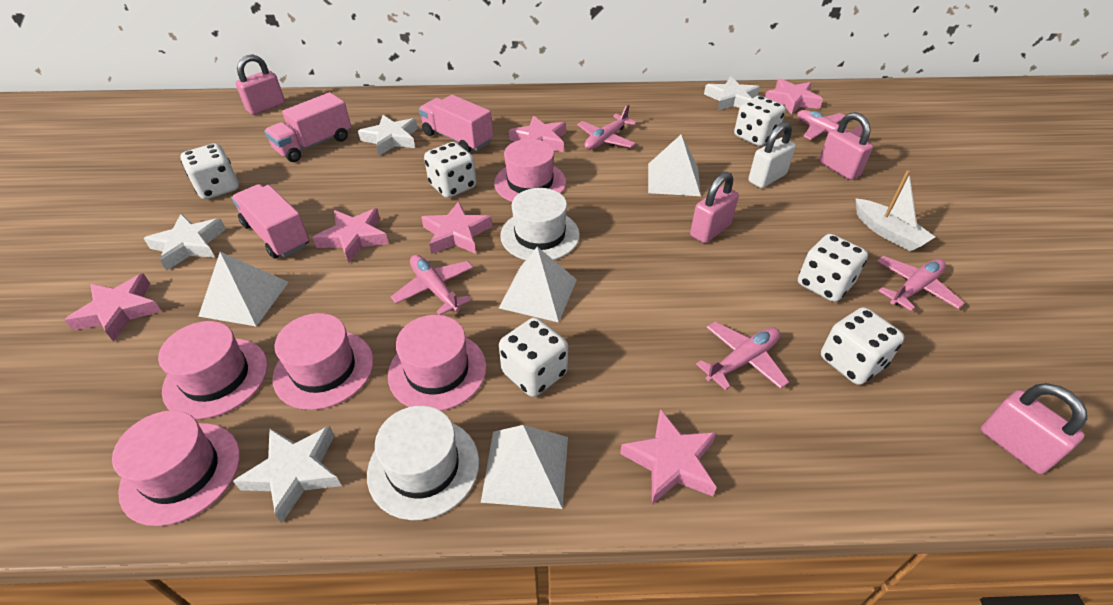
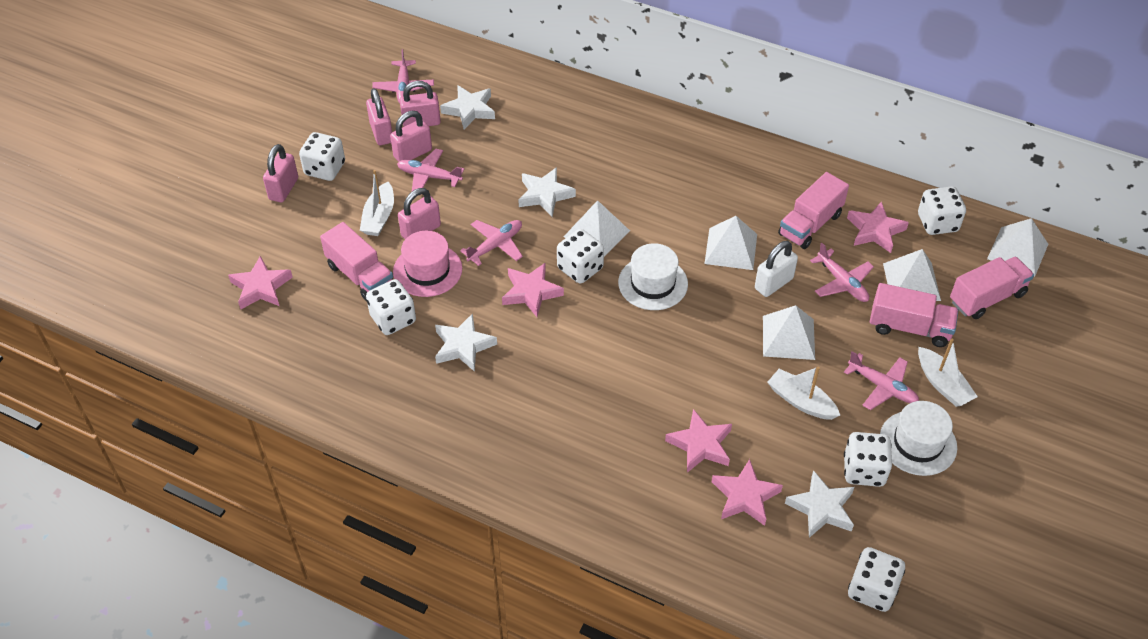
pink hat: [112,410,240,526] [158,321,268,419] [272,313,374,410] [388,315,487,411] [494,139,566,202] = 5 -> [393,231,462,297] = 1
pink padlock: [235,54,285,115] [690,172,739,243] [819,112,873,180] [980,383,1087,474] = 4 -> [263,144,298,202] [366,89,392,145] [390,111,432,162] [398,188,441,239] [400,81,441,126] = 5
pink star: [65,273,161,342] [313,208,389,263] [421,201,492,254] [509,116,566,152] [620,409,717,504] [765,78,823,115] = 6 -> [228,256,293,310] [502,263,564,317] [665,409,732,473] [712,459,783,526] [847,202,909,253] = 5
pink truck: [232,184,309,259] [264,92,351,162] [419,95,493,153] = 3 -> [320,222,393,301] [778,172,849,249] [870,283,959,347] [950,257,1034,319] = 4
white boat: [855,170,935,251] = 1 -> [360,170,394,236] [767,366,840,420] [918,339,978,407] = 3
white pyramid: [198,252,289,326] [481,425,568,509] [499,247,577,322] [648,134,701,196] = 4 -> [564,200,630,256] [704,216,757,270] [763,305,815,360] [883,249,941,301] [987,218,1048,277] = 5

